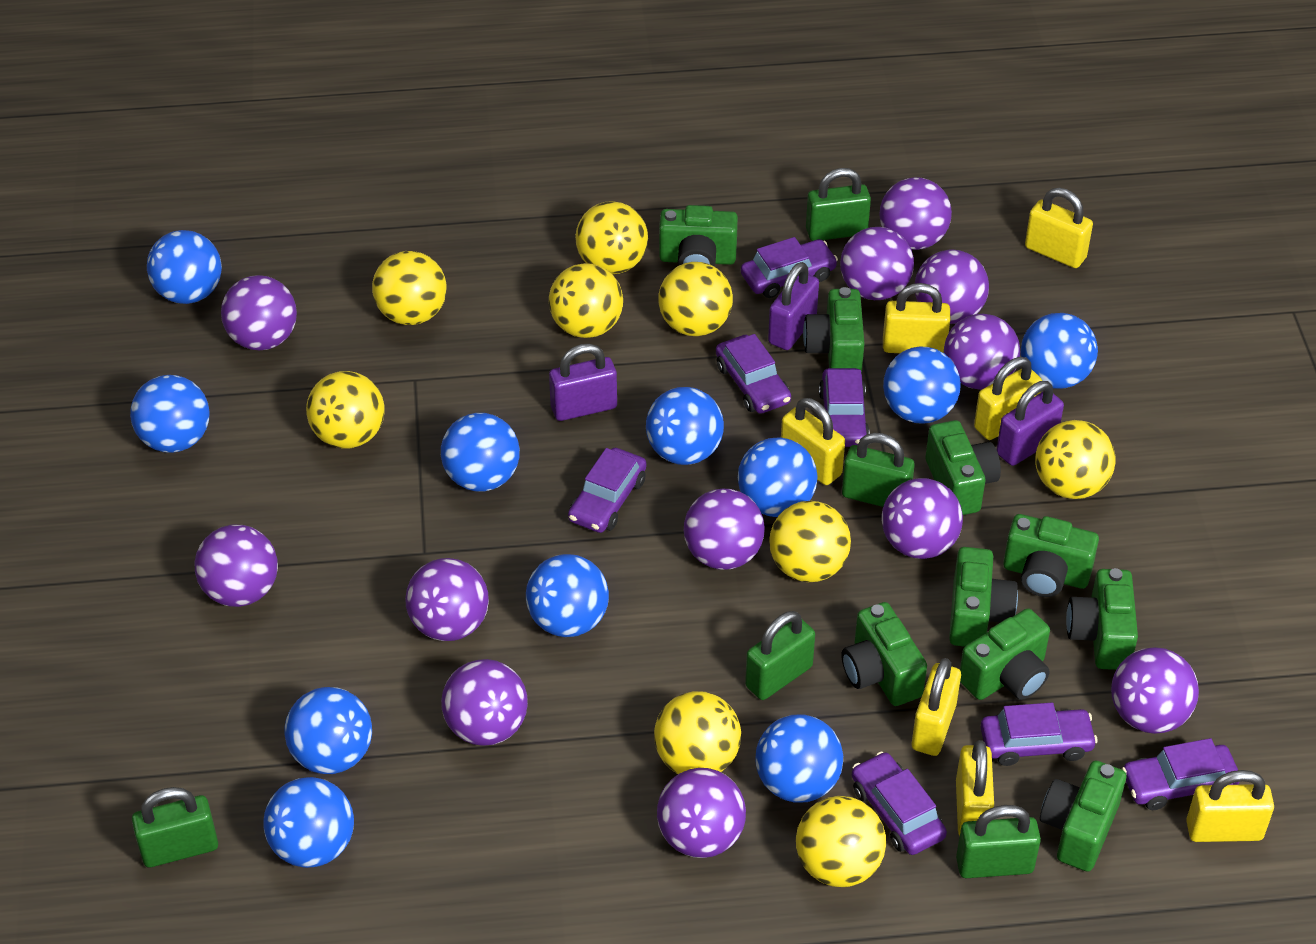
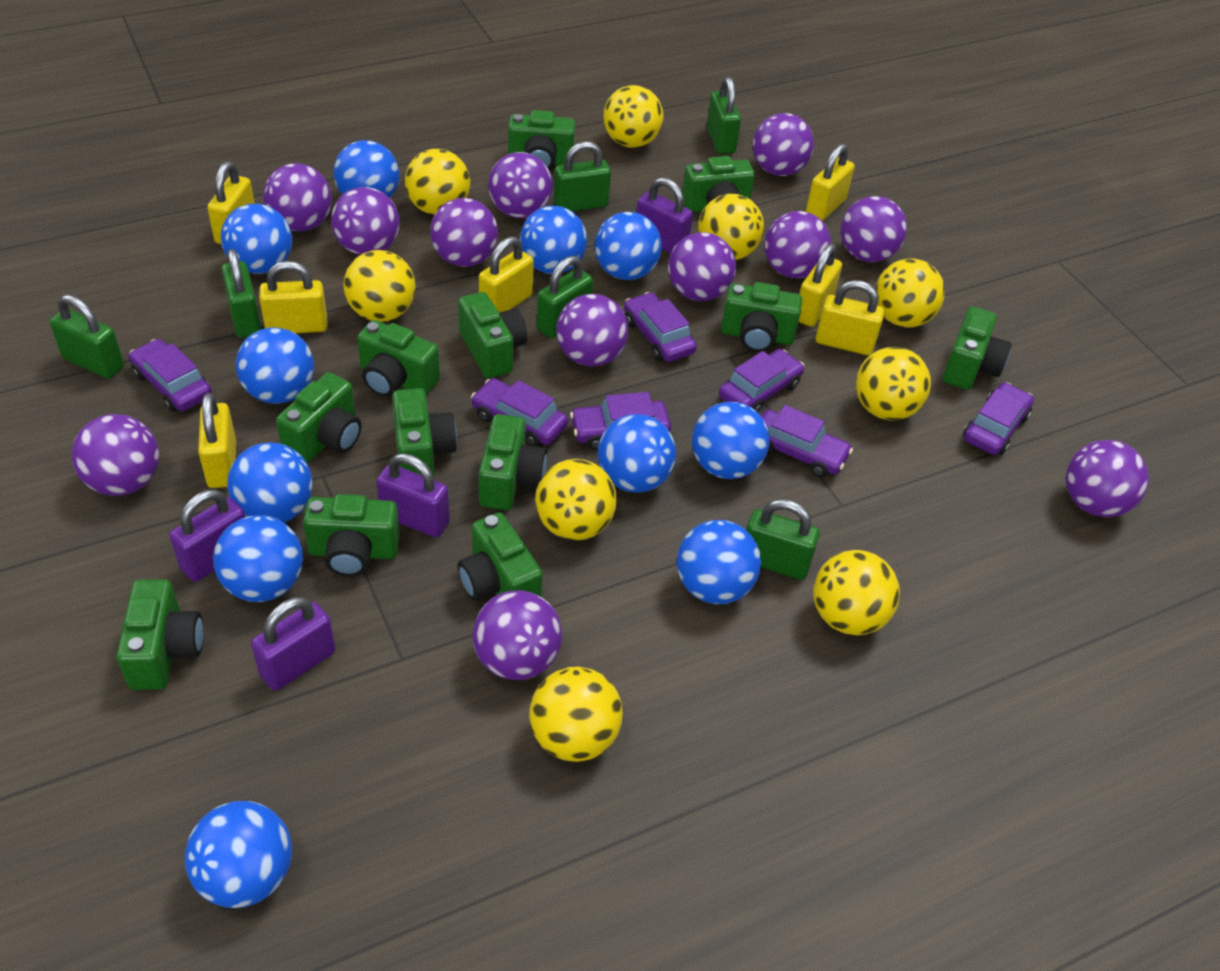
green camera: [659,205,738,267] [803,287,865,373] [841,602,927,706] [925,420,1001,515] [949,547,1018,647] [960,608,1050,700] [1003,514,1099,597] [1040,761,1126,872] [1066,568,1138,670] = 9 -> [116,579,204,690] [276,372,361,463] [303,494,400,576] [357,320,440,397] [392,388,457,477] [458,292,527,378] [458,512,543,601] [479,414,547,510] [508,110,575,170] [682,156,755,212] [721,282,802,352] [943,306,1012,390] = 12
green padlock: [132,787,218,867] [745,611,815,700] [806,168,871,241] [842,433,915,507] [956,805,1041,878] = 5 -> [50,295,124,379] [221,249,261,338] [537,256,593,338] [554,141,611,212] [707,77,741,154] [746,499,820,580] = 6
purple padlock: [549,344,617,421] [768,262,819,350] [996,381,1064,466] = 3 -> [169,489,246,582] [251,597,335,691] [376,453,450,537] [636,177,693,254] = 4

